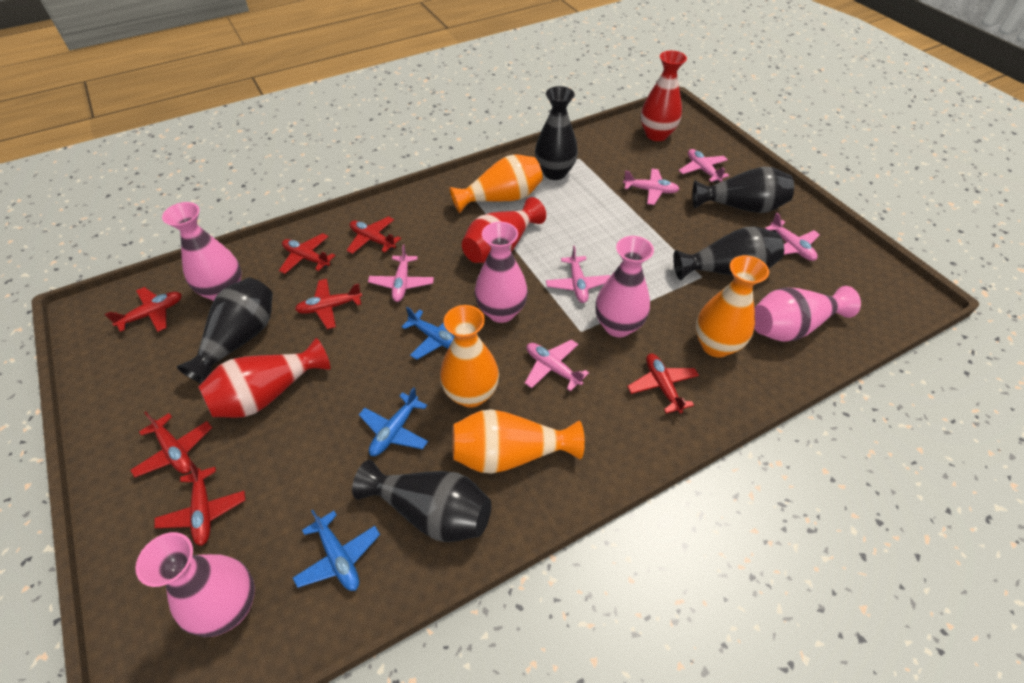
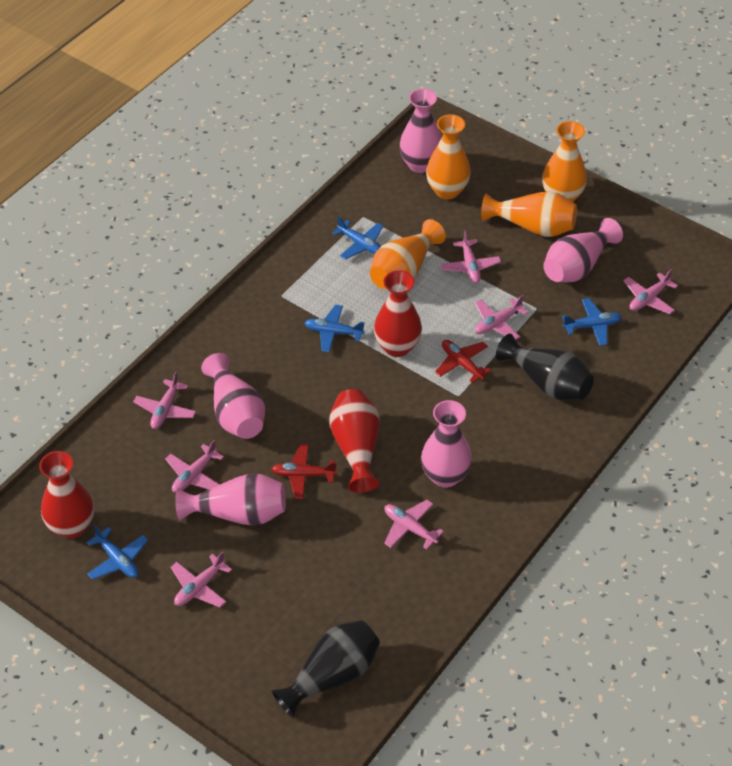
black vase: [176,278,273,383] [352,460,492,542] [535,86,578,180] [673,226,784,280] [693,167,794,213] = 5 -> [271,620,380,718] [496,333,594,401] = 2
blue plane: [293,510,380,591] [359,387,428,456] [401,307,454,360] = 3 -> [87,525,148,580] [305,305,365,352] [332,216,383,260] [562,298,622,346] = 4
pink plane: [368,244,434,302] [525,339,589,392] [546,246,610,303] [623,169,679,205] [679,149,729,183] [764,213,820,261] = 6 -> [133,372,196,429] [165,440,224,493] [171,551,232,607] [384,500,444,550] [441,230,501,283] [475,295,528,340] [623,269,678,314] = 7
red plane: [105,287,182,332] [130,412,212,477] [154,461,245,546] [279,233,336,274] [295,279,362,329] [347,216,401,254] [627,353,699,414] = 7 -> [271,444,337,499] [435,340,491,383] = 2

